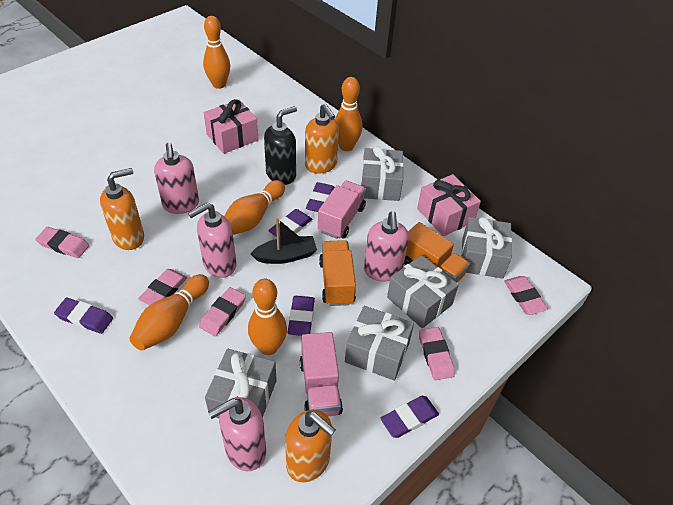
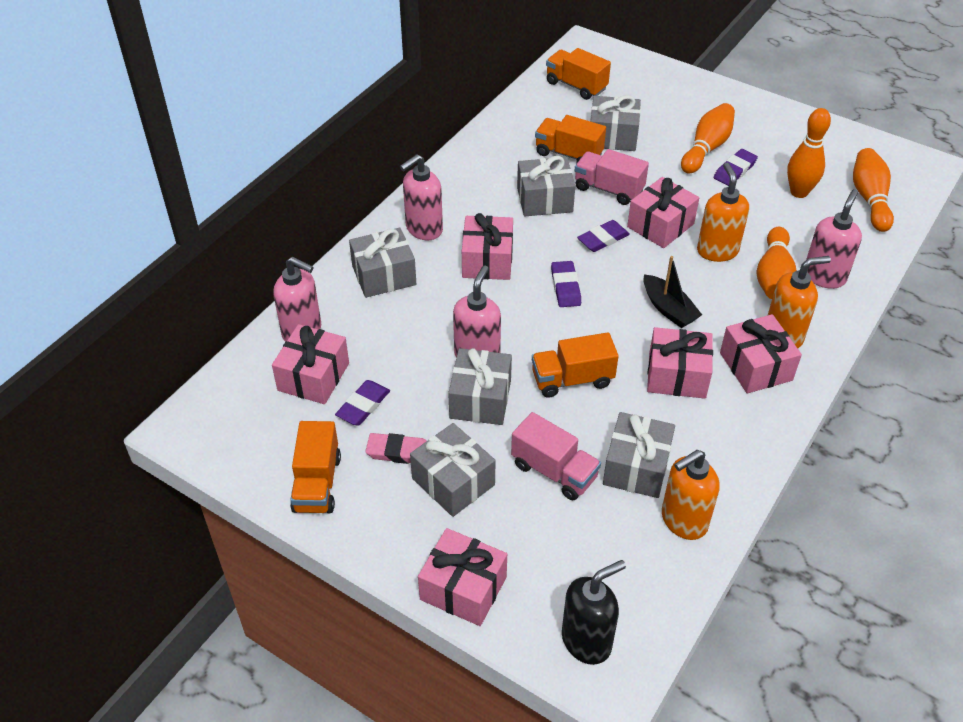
grey gift: [205,349,277,418] [345,306,414,381] [361,146,404,201] [387,255,459,328] [461,217,512,278] = 5 -> [349,228,416,298] [410,423,496,517] [448,348,512,425] [517,156,575,216] [590,95,641,151] [603,412,675,498] = 6
orange bowling pin: [129,274,209,351] [203,16,230,89] [224,180,285,235] [248,278,287,355] [335,77,362,151] = 5 -> [681,103,735,174] [757,227,796,299] [787,108,831,198] [853,148,894,232] = 4
orange truck: [319,240,356,306] [404,222,470,283] = 2 -> [290,421,341,513] [532,332,619,398] [535,115,606,163] [546,48,611,100] = 4
pink eraser: [35,227,90,258] [138,269,187,306] [199,287,246,336] [419,327,455,380] [504,276,548,315] = 5 -> [365,433,427,464] = 1
pink gift: [204,99,259,154] [417,174,481,236] = 2 -> [272,324,349,404] [418,528,507,626] [462,213,513,280] [627,177,699,248] [647,327,713,399] [720,314,802,393] = 6
purple eraser: [54,298,113,334] [268,209,312,238] [287,296,315,336] [306,182,335,212] [380,396,439,438] = 5 -> [335,380,390,426] [551,261,581,307] [577,220,630,252] [714,149,758,186] = 4

